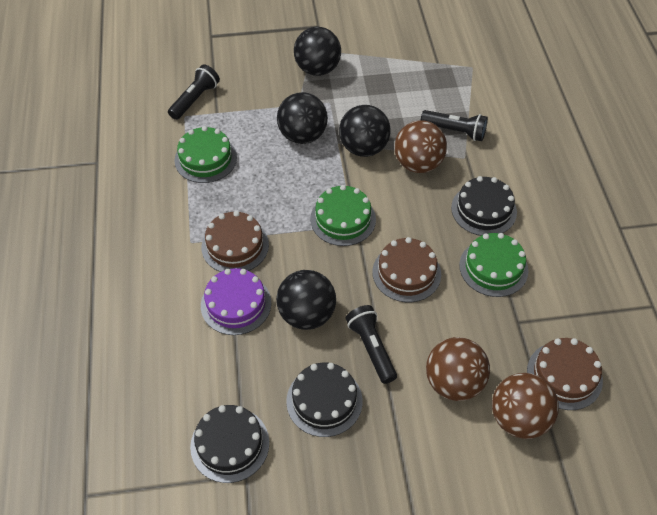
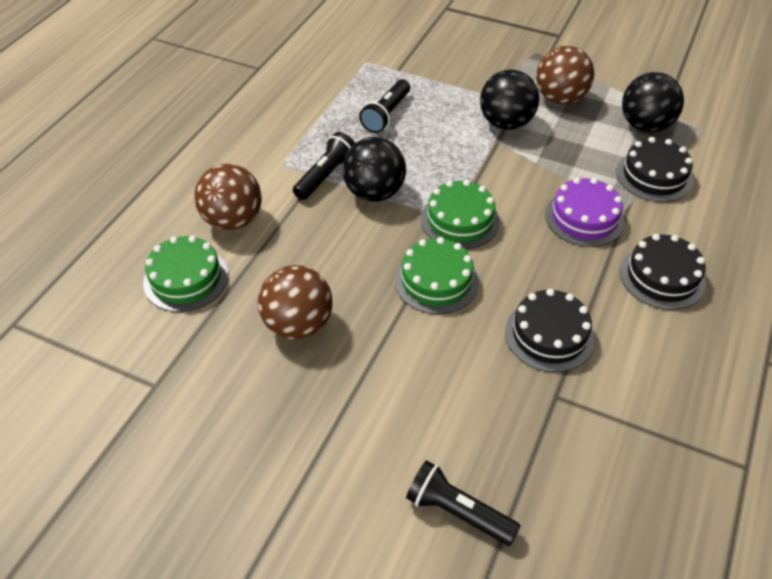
black ball: [276,270,336,330] [277,92,328,144] [294,27,341,76] [339,105,391,157] = 4 -> [342,137,406,202] [480,69,539,130] [622,72,684,133] = 3
brown cake: [202,211,269,272] [372,237,441,302] [527,338,603,410] = 3 -> none = 0

